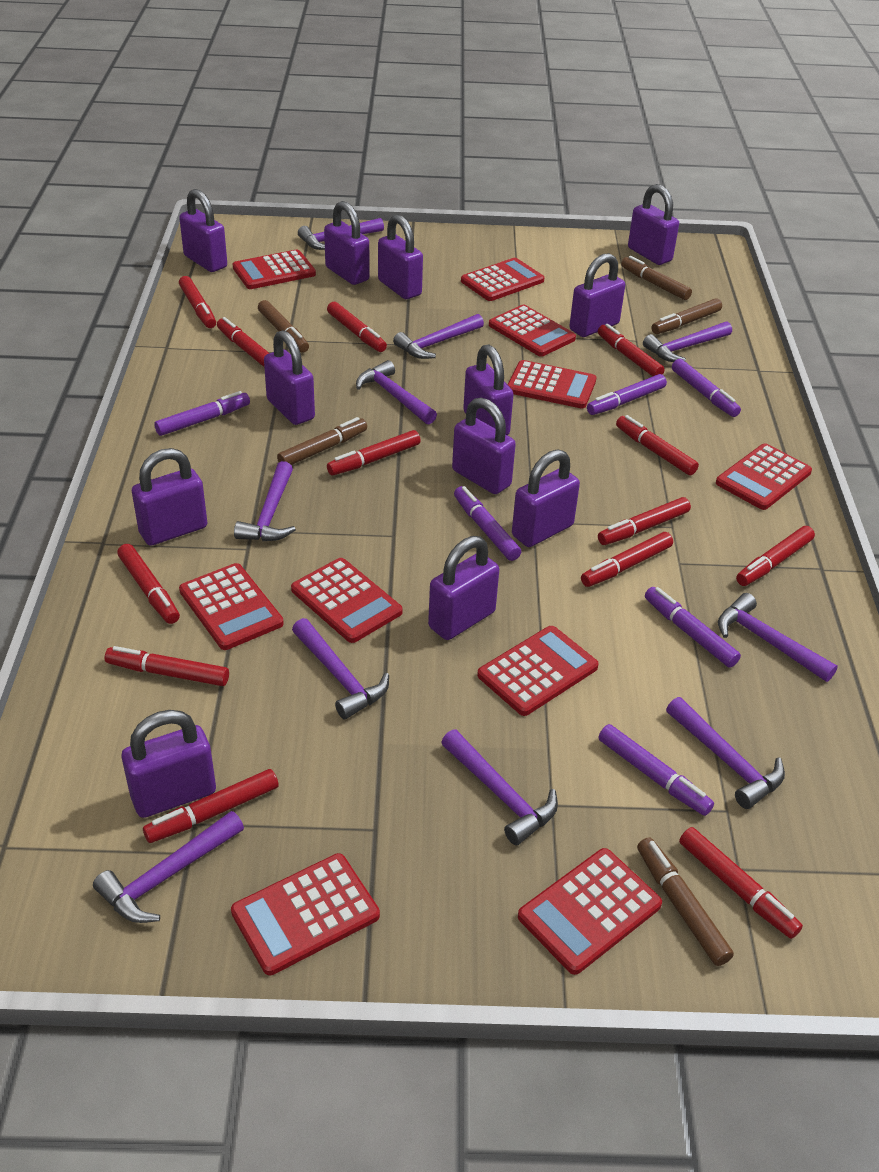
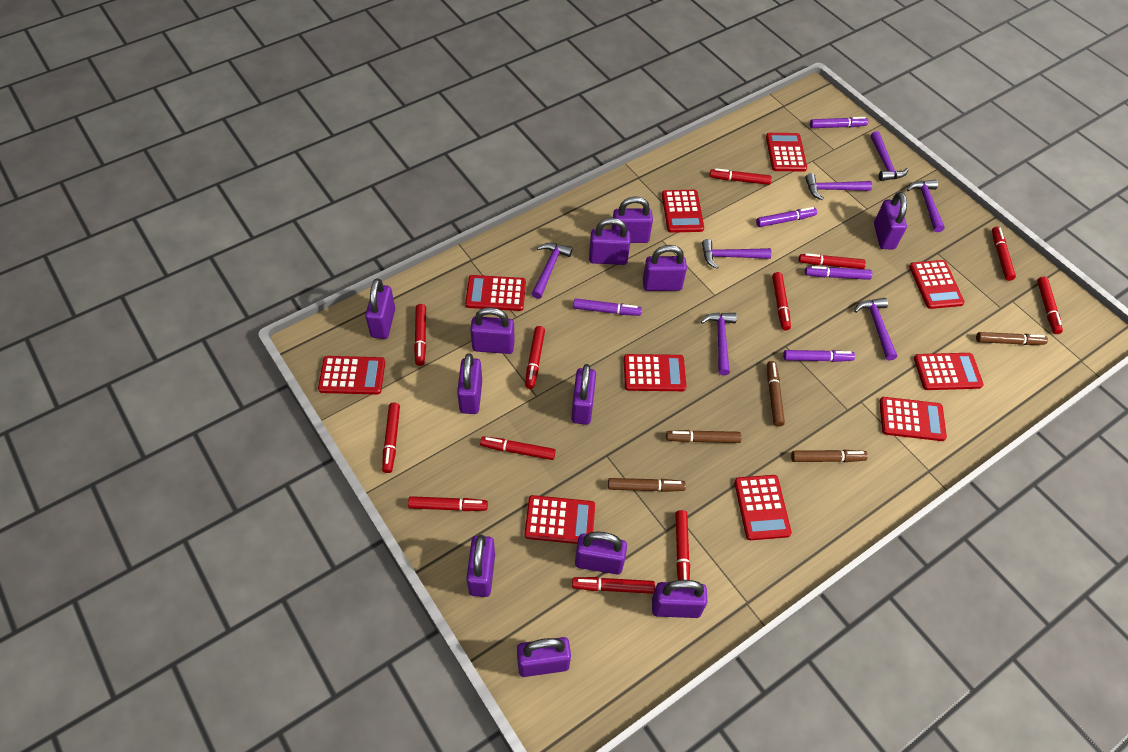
purple hammer: [93,811,244,923] [234,461,296,541] [292,618,389,720] [298,218,384,250] [356,360,437,425] [393,314,484,359] [441,730,558,845] [643,321,732,362] [666,697,785,809] [718,593,838,682] = 10 -> [532,243,573,299] [700,313,737,375] [702,239,771,269] [805,173,872,200] [854,298,897,361] [870,131,909,181] [907,180,945,232] = 7
purple marker: [154,391,250,436] [454,486,521,561] [587,374,667,415] [598,724,714,816] [645,587,741,668] [672,359,741,417] = 6 -> [573,299,642,316] [756,207,817,227] [783,350,855,362] [805,266,872,280] [810,117,868,128] = 5
red marker: [105,646,229,686] [117,544,180,624] [143,769,279,843] [179,276,216,328] [217,317,269,367] [327,302,387,352] [327,430,421,475] [581,532,673,587] [598,324,665,376] [598,497,691,545] [616,415,699,475] [679,827,803,939] [736,526,815,586] = 13 -> [382,403,400,473] [408,496,488,511] [414,304,426,366] [480,436,556,460] [525,326,545,389] [572,577,655,594] [675,510,690,580] [709,168,772,185] [772,272,791,331] [799,253,866,269] [992,227,1016,281] [1037,276,1063,334] = 12

